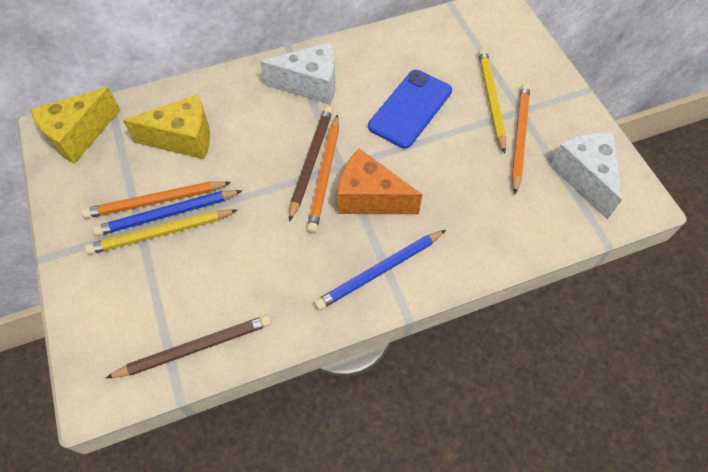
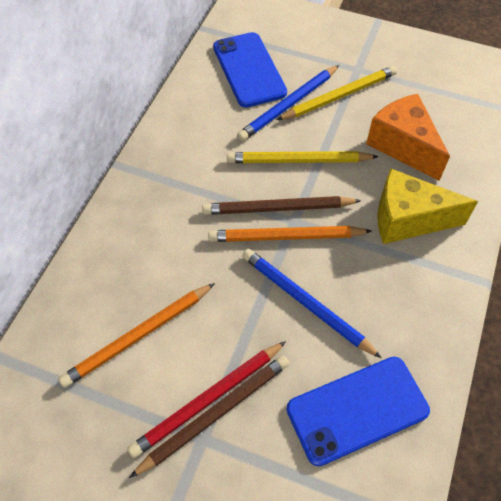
blue phone: [368,70,452,149] = 1 -> [213,32,287,108] [286,357,430,466] = 2
orange pencil: [82,181,231,219] [307,114,339,233] [512,83,530,195] = 3 -> [58,283,215,388] [208,226,372,242] = 2
red pencil: none = 0 -> [127,341,286,458] = 1
white cheese: [260,42,335,105] [550,132,622,219] = 2 -> none = 0
yellow cheese: [30,87,120,164] [123,94,210,159] = 2 -> [378,169,478,244] = 1

